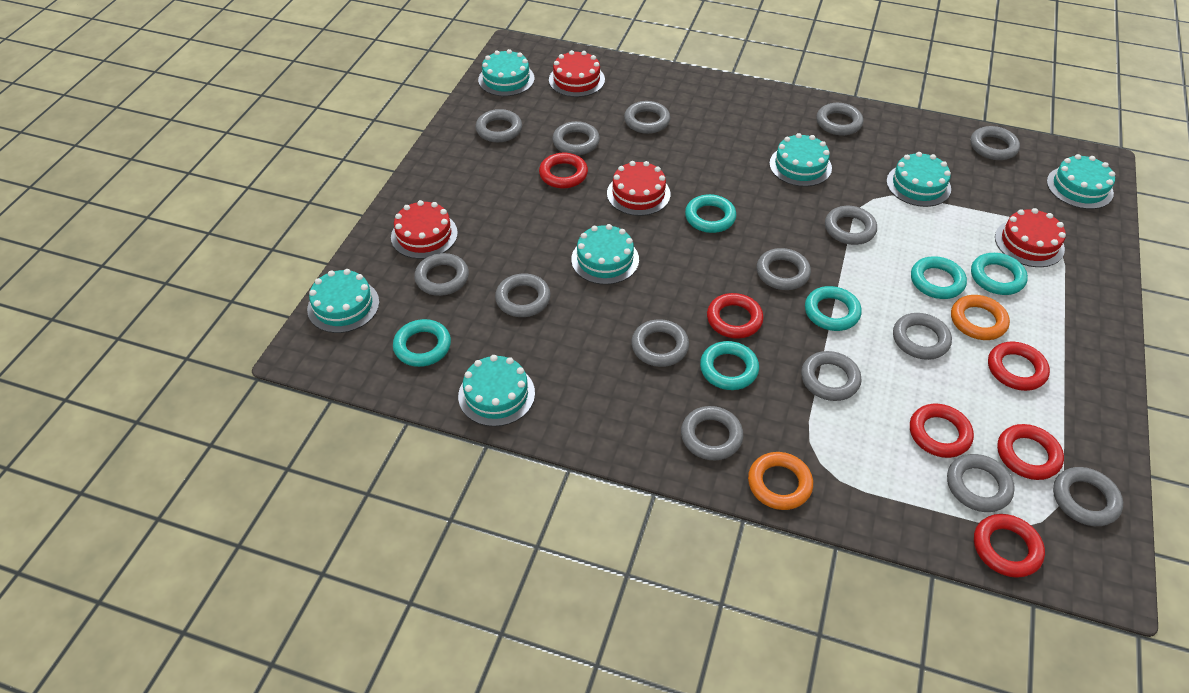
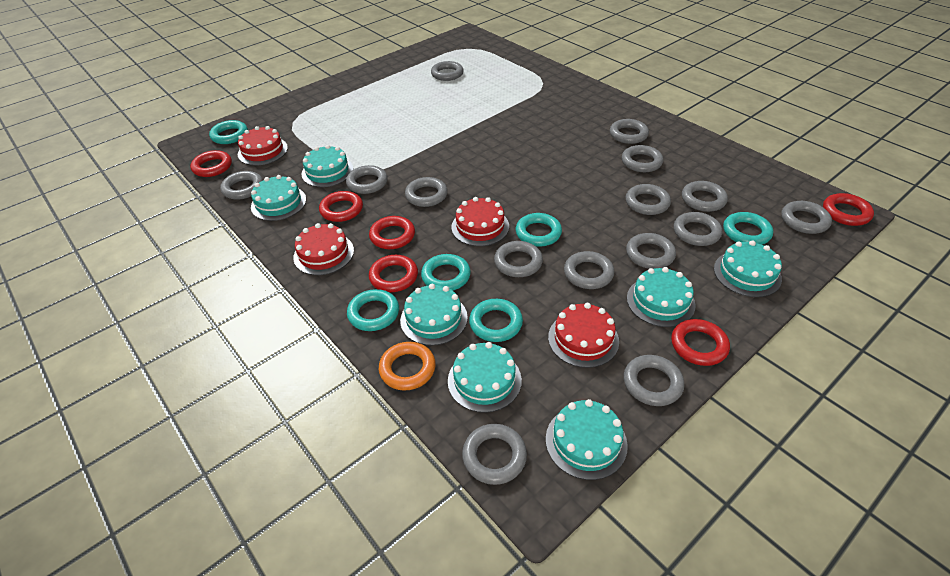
orange ring: [748,452,813,510] [951,295,1010,340] = 2 -> [379,342,436,391] = 1

